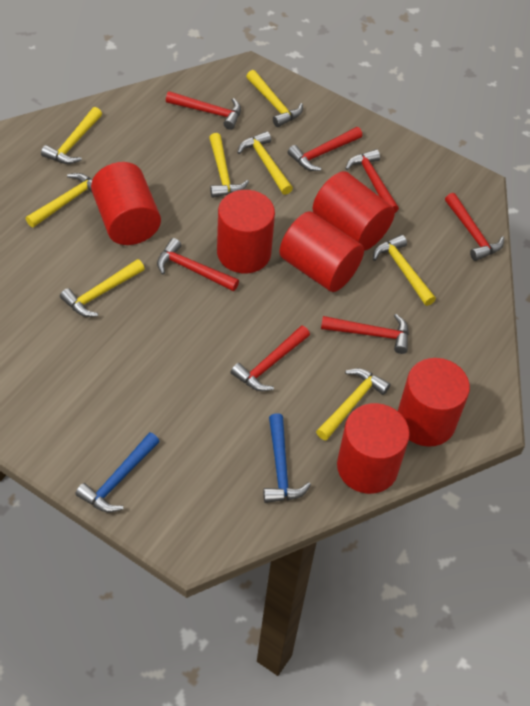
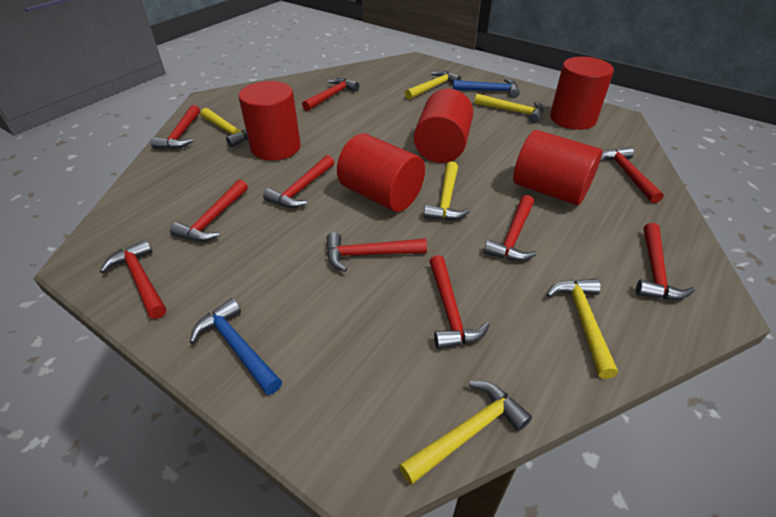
red cylinder: [91,162,161,245] [217,190,275,273] [279,212,364,292] [313,171,395,251] [337,403,410,494] [398,358,470,447] = 6 -> [239,81,301,161] [337,133,425,212] [414,89,473,163] [513,130,602,205] [550,57,614,130] = 5
red hammer: [157,238,239,291] [166,91,241,130] [231,326,310,391] [288,127,362,171] [321,314,409,354] [345,149,399,213] [445,193,504,261] = 7 -> [100,239,166,319] [151,105,200,149] [170,179,248,242] [263,155,334,208] [302,78,359,111] [327,232,427,272] [429,255,490,349] [484,195,537,261] [600,147,664,203] [636,223,695,300] = 10
yellow hammer: [26,173,93,227] [41,107,102,164] [60,259,145,317] [209,133,249,198] [237,131,293,195] [246,70,303,127] [316,368,391,440] [373,235,436,306] = 8 -> [201,108,248,147] [399,381,532,485] [405,71,461,100] [424,161,471,220] [474,94,544,123] [547,279,618,379] = 6

